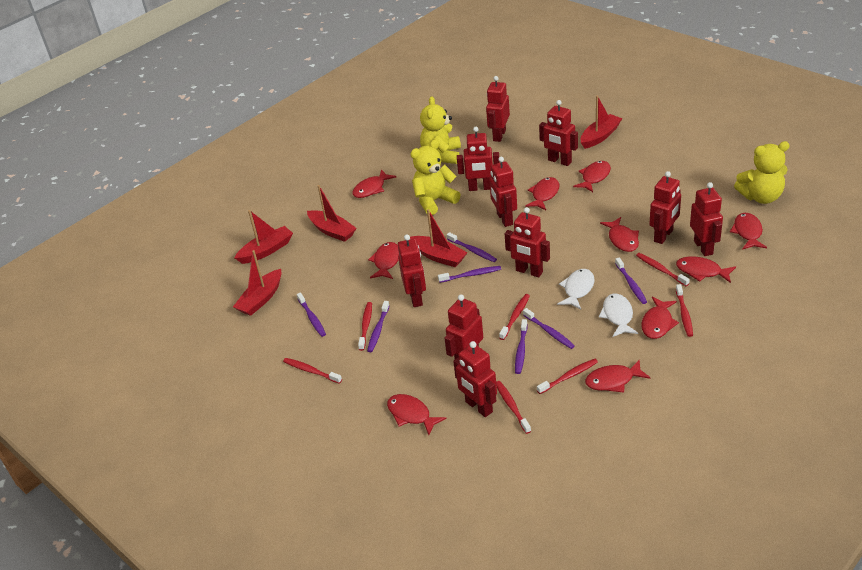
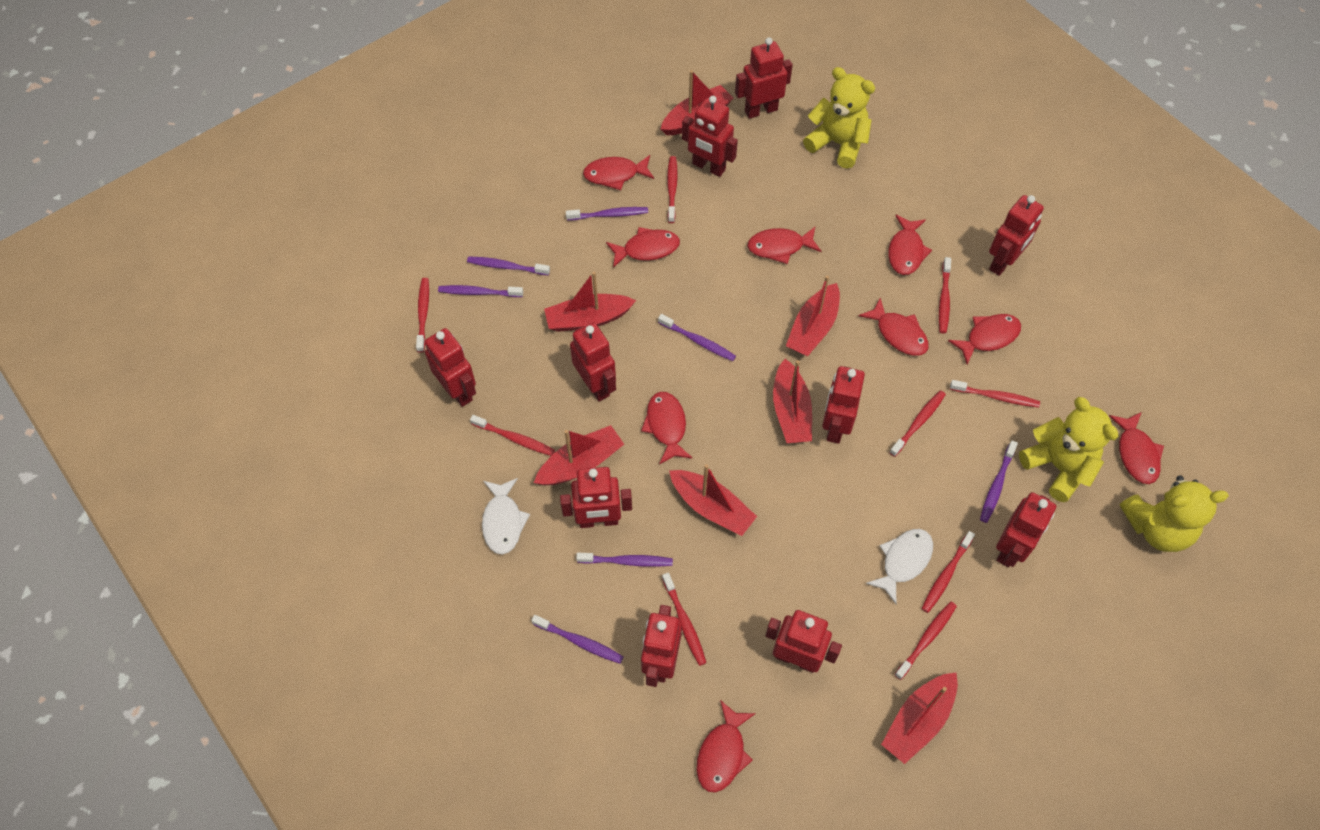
red boat: [233,250,281,316] [234,210,293,264] [307,185,357,242] [410,209,468,267] [580,96,622,149] = 5 -> [534,425,624,485] [544,272,636,332] [661,70,733,135] [669,464,757,536] [773,359,812,443] [786,276,840,356] [881,673,958,764] = 7
red fish: [352,169,396,198] [368,242,399,279] [387,394,446,435] [525,177,559,210] [573,161,611,192] [585,360,651,392] [600,217,639,252] [641,297,679,339] [676,256,736,283] [730,213,767,250] = 10 -> [583,155,654,190] [606,227,680,268] [641,392,693,465] [697,700,756,792] [747,227,822,264] [858,298,929,356] [888,215,932,275] [948,314,1021,364] [1109,412,1164,484] = 9
red toothbrush: [283,358,342,384] [358,302,372,351] [496,381,531,434] [499,294,530,340] [537,359,598,394] [636,253,690,286] [676,284,693,337] = 7 -> [416,278,429,353] [470,415,555,456] [662,573,707,666] [667,156,678,223] [889,390,946,457] [895,602,957,680] [921,531,975,613] [939,257,951,333] [950,380,1040,407] = 9

